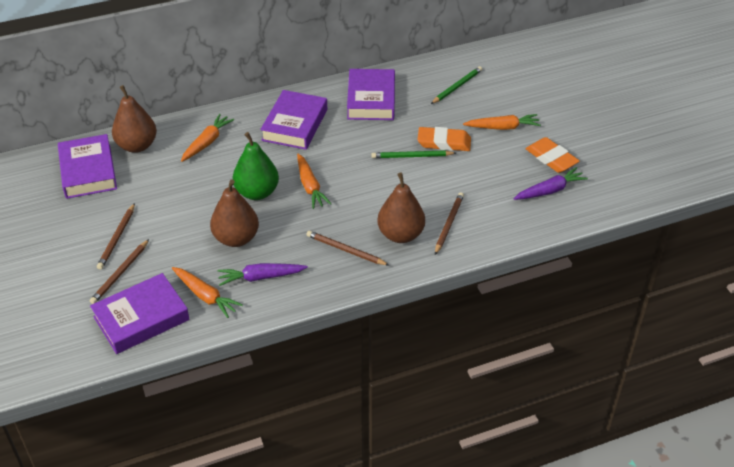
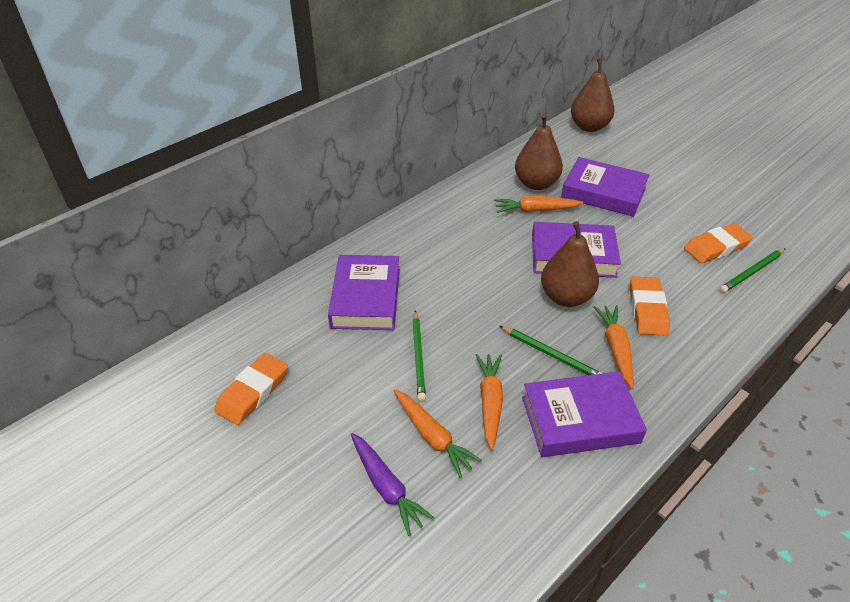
brown pencil: [90,239,149,304] [97,203,135,269] [306,231,389,265] [435,192,464,255] = 4 -> none = 0
green pear: [233,132,279,200] = 1 -> none = 0
green pencil: [371,150,456,158] [431,66,482,104] = 2 -> [412,310,426,402] [500,326,602,375] [720,248,786,293] = 3
orange eraser: [417,127,471,151] [525,137,580,173] = 2 -> [214,353,288,425] [630,277,670,336] [684,223,753,263] = 3
purple carrot: [218,263,308,286] [514,167,588,200] = 2 -> [351,433,434,536] = 1

